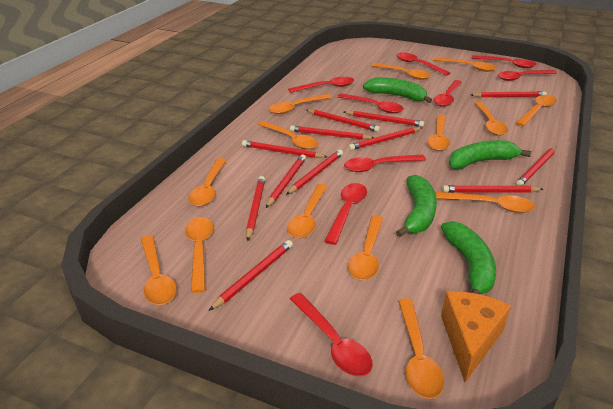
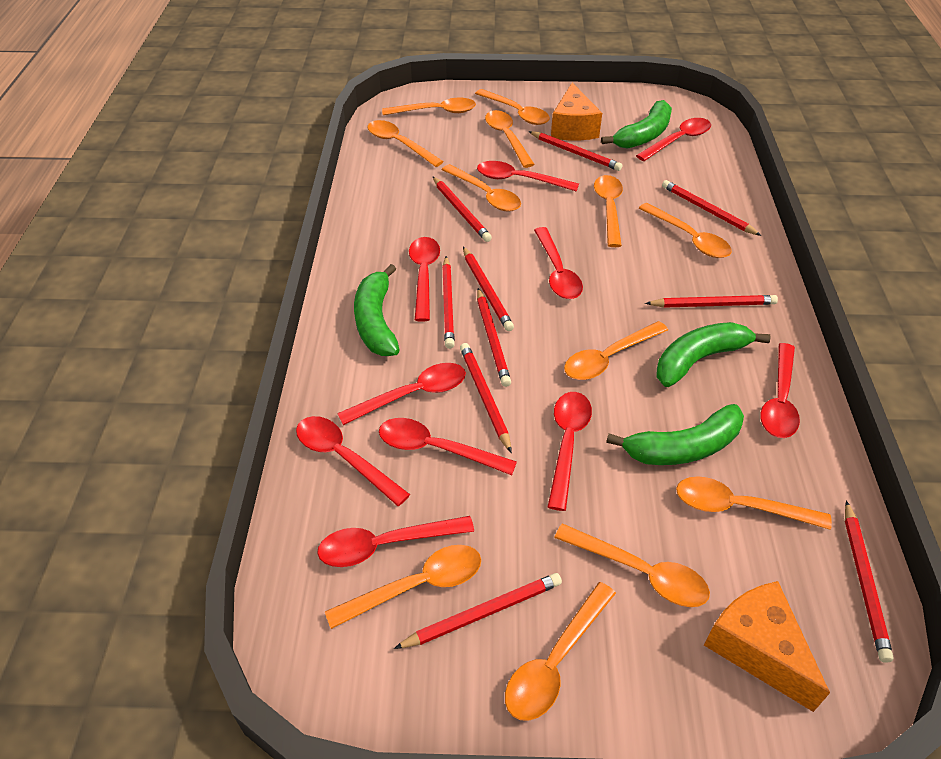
orange cheese: [441,291,511,382] = 1 -> [551,83,602,141] [704,581,830,712] = 2
orange spoon: [141,235,177,305] [185,217,214,293] [188,158,226,207] [258,121,319,150] [269,94,332,114] [287,184,328,238] [348,215,383,280] [371,63,431,80] [398,298,444,399] [427,115,450,151] [433,57,497,72] [436,192,535,213] [475,101,508,136] [516,95,557,126] = 14 -> [325,545,481,629] [367,120,444,167] [382,98,476,115] [442,164,521,212] [475,89,550,125] [485,110,535,168] [505,582,616,721] [554,524,710,607] [564,321,668,380] [594,175,623,247] [639,203,732,258] [676,476,832,530] = 12
red pencil: [209,240,293,311] [242,140,328,158] [246,176,265,241] [266,155,306,208] [286,150,343,195] [290,125,374,140] [306,109,380,132] [344,111,424,127] [348,127,422,150] [442,185,543,193] [471,91,547,97] [516,146,557,186] = 12 -> [394,573,562,649] [433,177,492,242] [442,256,455,349] [460,343,512,453] [463,247,514,331] [477,288,511,387] [528,131,622,171] [645,295,778,308] [662,180,762,236] [845,501,894,663] = 10
red spoon: [288,77,354,93] [290,293,373,377] [325,183,367,245] [337,93,404,114] [344,155,426,172] [397,52,450,76] [433,80,462,107] [471,55,537,68] [498,70,557,81] = 9 -> [296,416,410,506] [317,516,474,567] [337,363,466,425] [379,418,517,475] [409,237,440,322] [477,161,579,192] [534,227,583,299] [548,392,592,511] [636,118,711,161] [760,343,800,438] = 10

